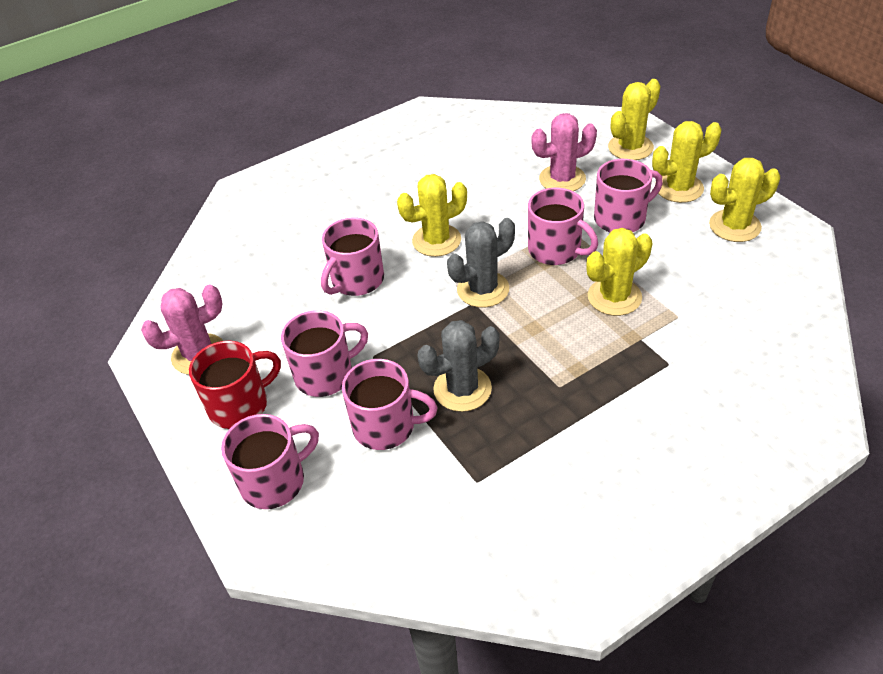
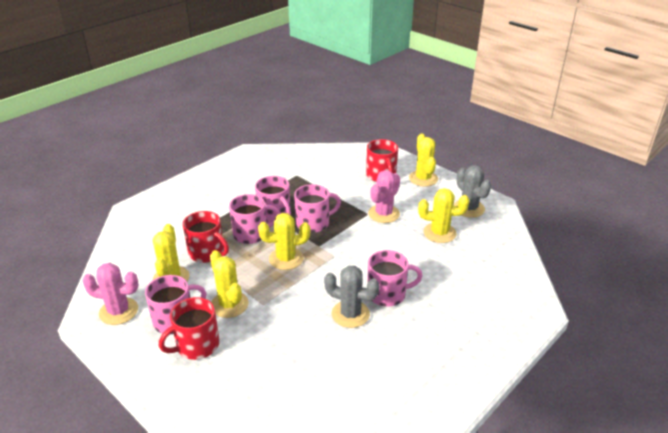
pink mug: [221,414,319,509] [281,310,368,397] [321,217,384,296] [342,359,438,450] [528,188,598,265] [594,159,663,232] = 6 -> [145,275,206,334] [229,194,280,244] [255,176,291,223] [294,184,341,233] [367,250,423,306] = 5
red mug: [189,341,281,429] = 1 -> [159,297,219,360] [183,211,229,263] [366,139,398,182] = 3

